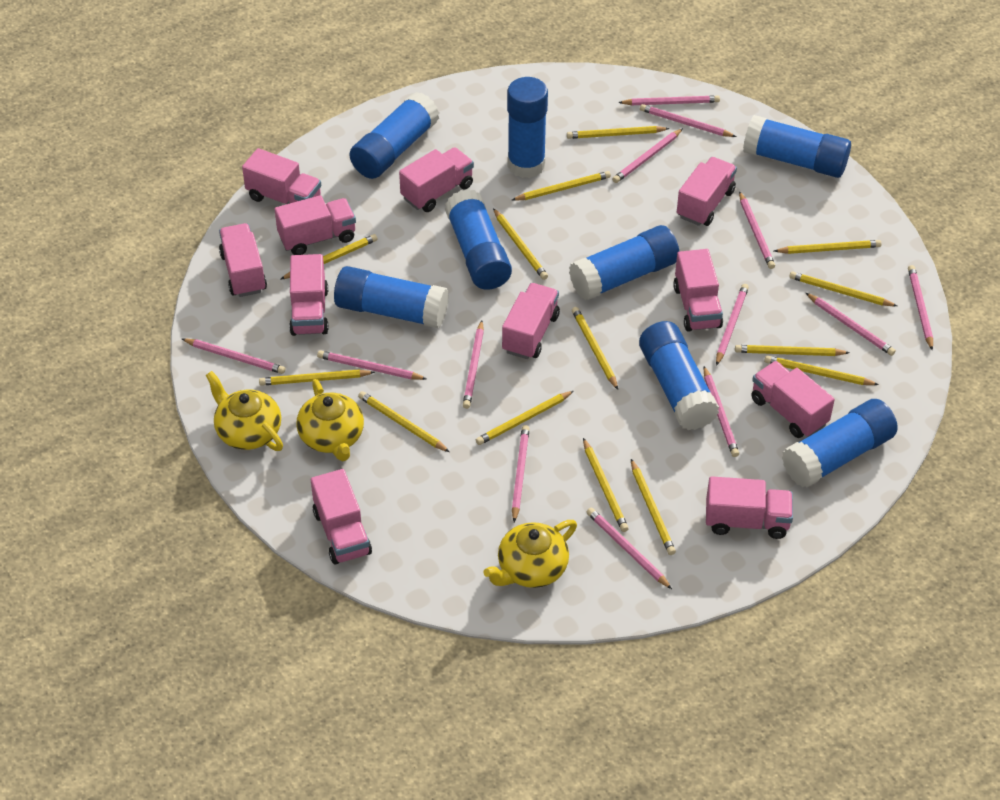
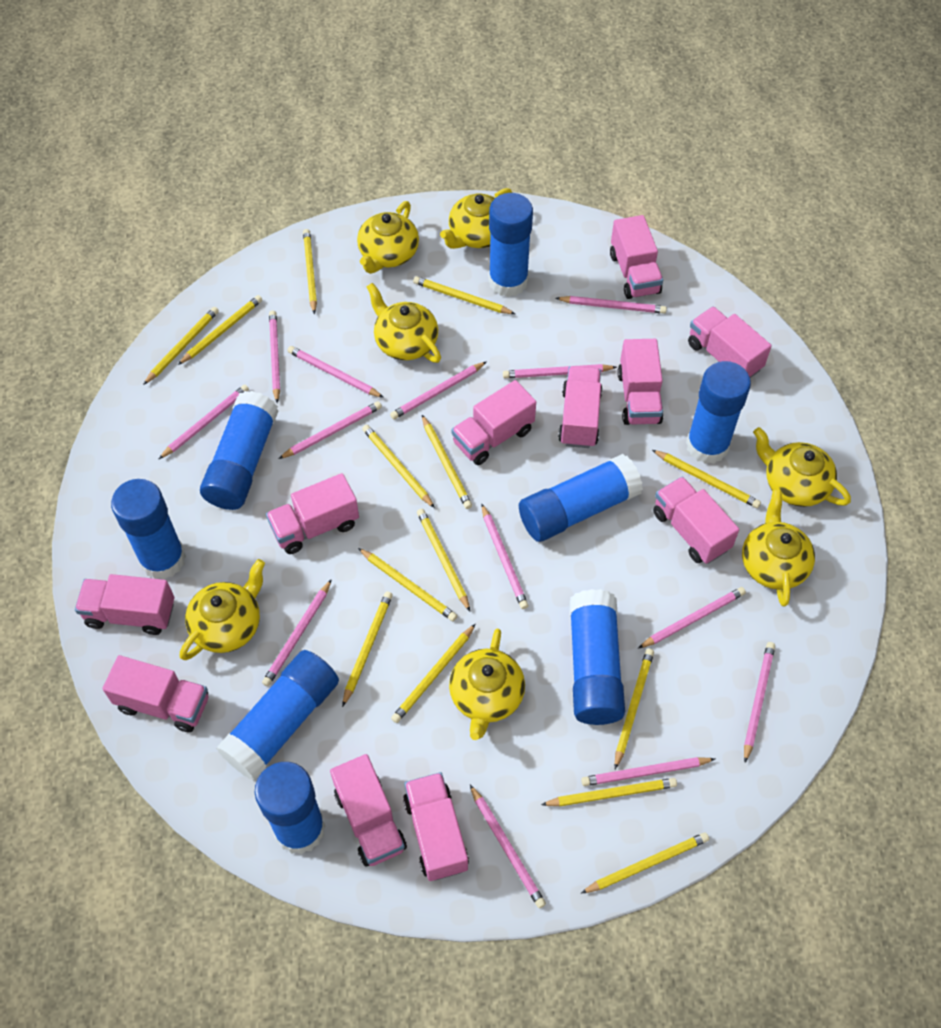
yellow teapot: [206,371,283,451] [296,379,364,461] [483,520,577,588] = 3 -> [180,559,265,660] [357,201,419,274] [367,283,441,363] [440,188,512,249] [449,629,525,740] [742,490,815,606] [753,427,851,507] = 7

